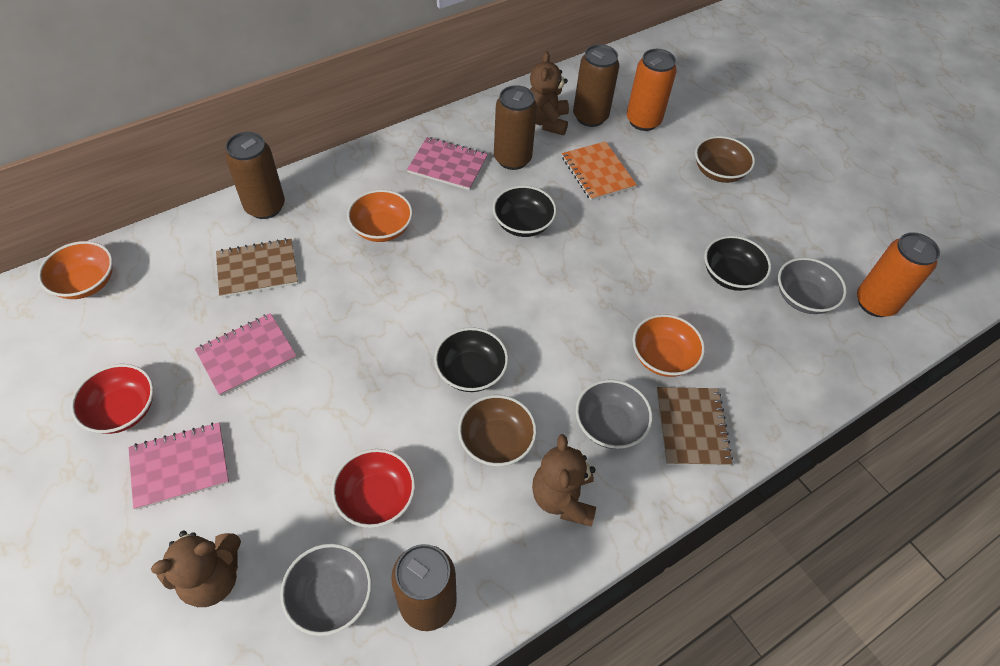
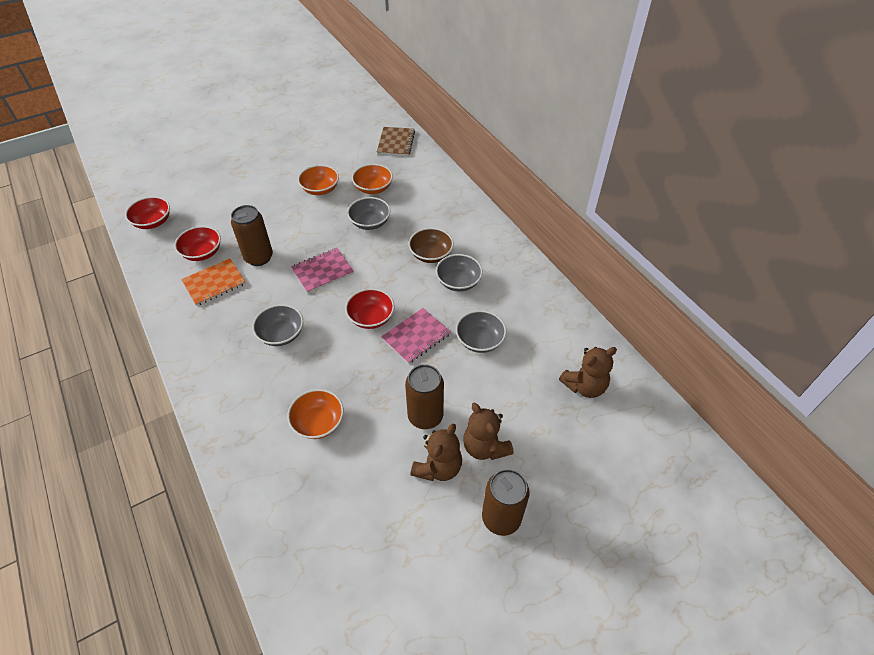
black bowl: [434,327,508,392] [493,185,557,237] [704,236,771,291] = 3 -> none = 0
brown bowl: [458,395,537,466] [695,136,755,183] = 2 -> [408,228,454,263] = 1
brown can: [225,132,285,219] [391,544,457,631] [494,85,537,170] [573,44,619,127] = 4 -> [231,205,273,266] [405,364,444,429] [482,469,530,536] = 3
brown notebook: [216,238,298,298] [656,387,733,466] = 2 -> [377,127,415,156] = 1
grey bowl: [280,544,372,636] [576,379,653,449] [778,257,847,314] = 3 -> [252,304,303,346] [347,197,390,230] [436,254,483,292] [456,310,506,353] = 4
orange can: [627,49,677,131] [857,232,940,317] = 2 -> none = 0
pink notebook: [128,422,229,510] [195,313,297,396] [407,137,488,190] = 3 -> [291,248,354,293] [381,308,451,364] = 2
red bowl: [71,364,154,434] [331,449,415,528] = 2 -> [125,196,170,229] [174,226,221,261] [345,288,394,329] = 3

